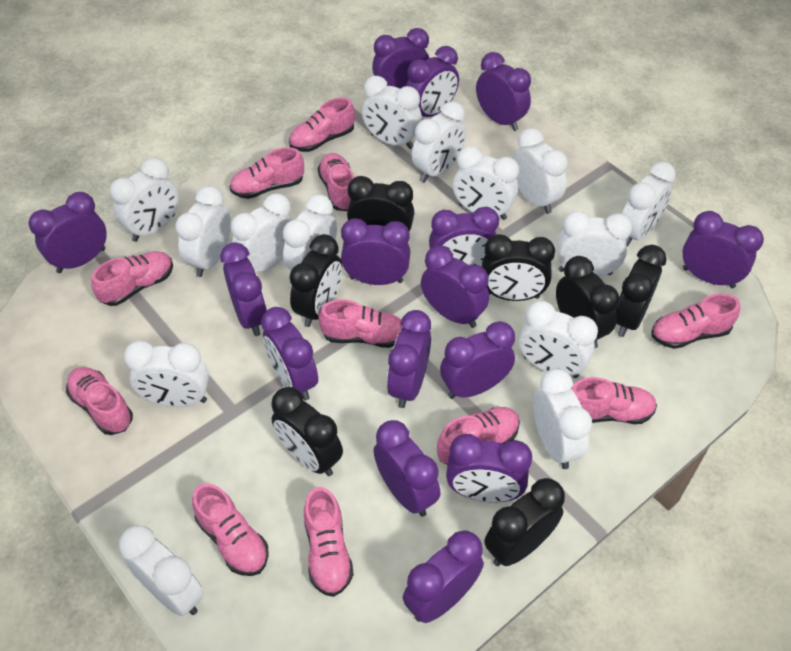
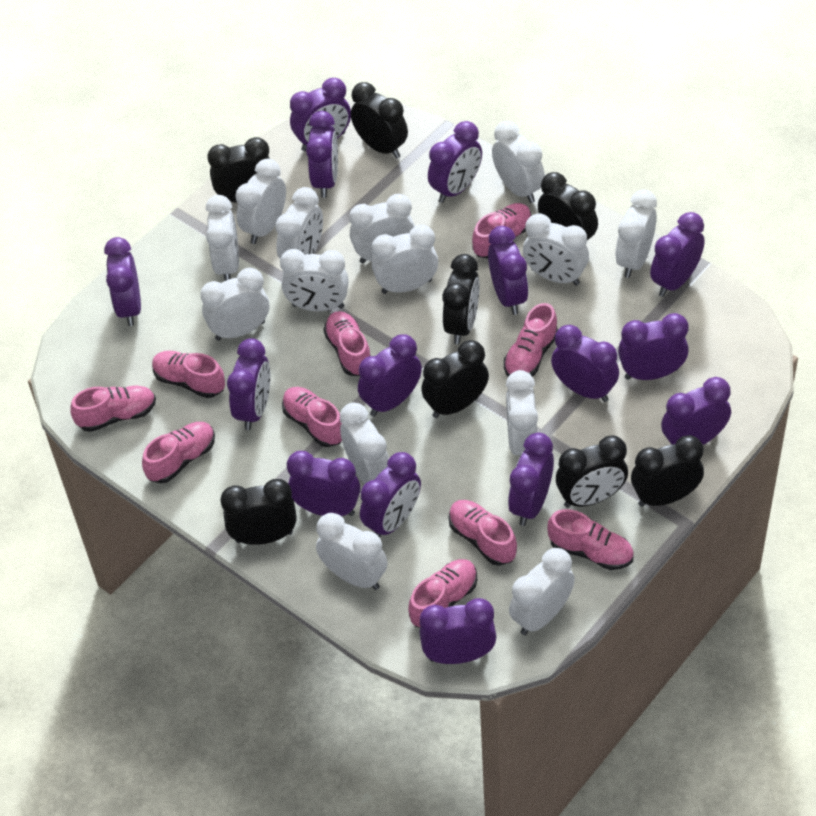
black clock: [272,387,343,476] [289,234,342,327] [347,176,414,232] [482,234,555,301] [484,478,565,566] [556,256,620,348] [616,245,667,337] = 7 -> [208,137,270,203] [220,479,297,545] [351,82,408,159] [421,340,489,418] [442,254,480,344] [538,172,598,240] [556,435,628,508] [631,435,704,507] = 8
pink shoe: [66,367,133,435] [91,251,173,306] [192,483,269,576] [230,147,304,199] [289,98,355,152] [304,487,354,597] [317,153,355,211] [318,299,403,348] [437,407,520,465] [571,377,657,424] [651,293,740,349] = 11 -> [70,386,156,432] [142,422,215,484] [152,351,225,398] [282,387,342,447] [323,311,370,376] [408,559,477,628] [449,500,517,566] [472,203,532,259] [504,303,558,377] [547,509,634,570] = 10

